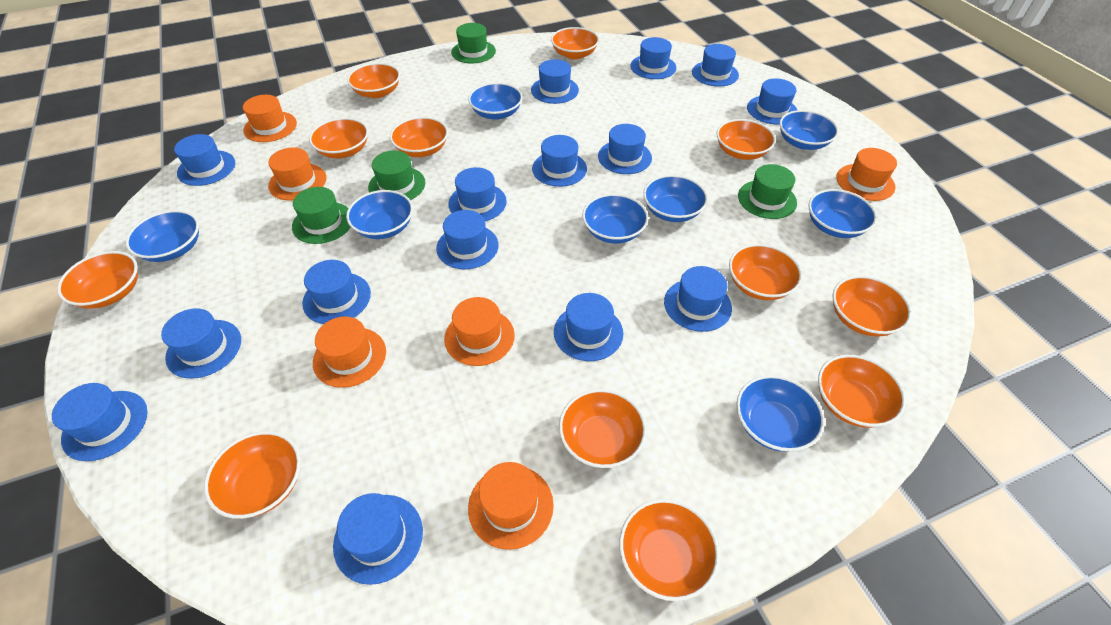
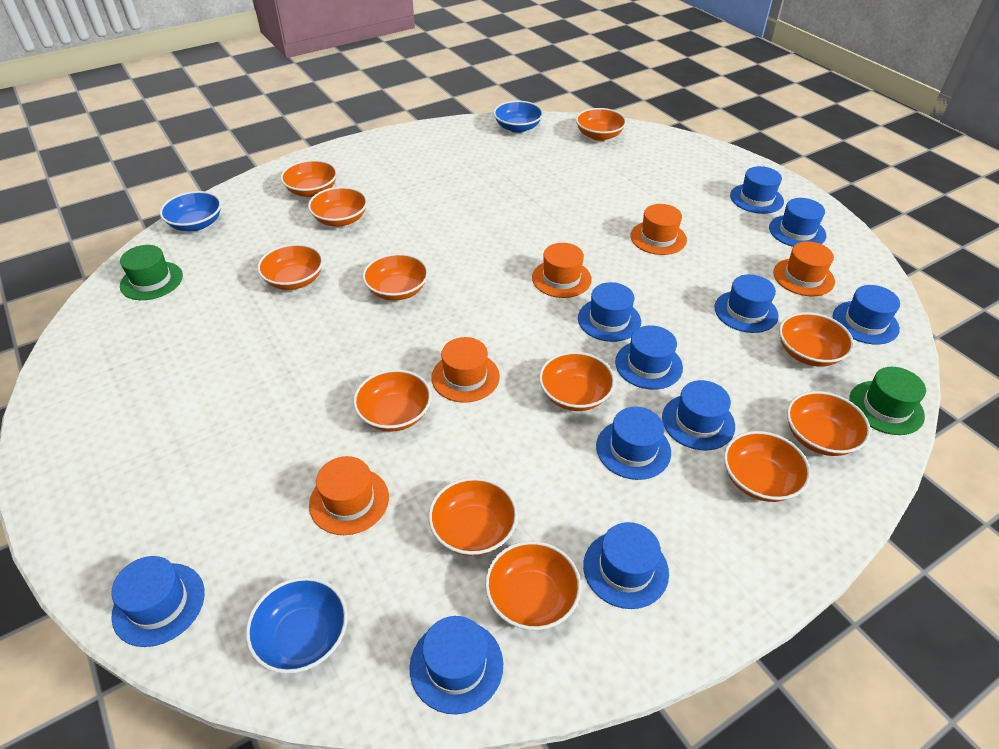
blue bowl: [126,210,199,262] [346,190,413,239] [468,83,523,120] [582,194,649,244] [643,175,708,222] [736,375,825,452] [779,110,839,150] [808,189,877,238] = 8 -> [160,191,221,231] [246,577,348,674] [493,101,543,133] = 3
blue hat: [52,383,148,461] [161,308,241,379] [174,134,235,186] [302,260,371,324] [333,493,423,585] [436,210,499,269] [448,167,507,221] [531,59,579,104] [532,135,587,187] [554,293,623,361] [598,124,652,174] [630,37,676,79] [664,266,732,332] [692,44,739,87] [747,78,797,125] = 15 -> [111,556,205,647] [409,616,503,714] [578,282,641,342] [583,522,669,609] [596,407,671,480] [615,325,683,390] [662,380,735,450] [714,274,779,333] [730,166,784,214] [769,198,826,247] [833,285,900,344] = 11
green hat: [292,187,351,244] [368,151,425,200] [451,23,496,63] [738,164,797,219] = 4 -> [120,245,183,300] [849,367,926,435] = 2
orange hat: [243,95,297,142] [268,147,326,201] [313,317,386,388] [444,297,515,366] [468,462,554,550] [836,148,897,201] = 6 -> [309,456,389,535] [431,337,500,403] [532,243,592,298] [630,204,687,255] [773,241,835,296] = 5

